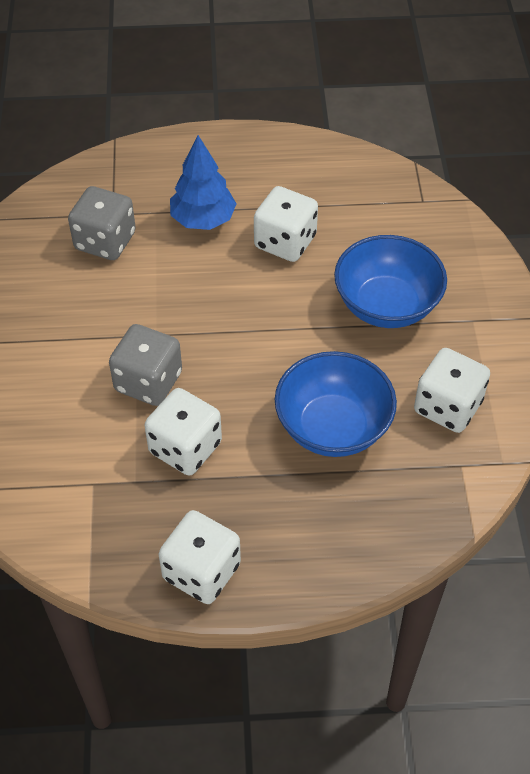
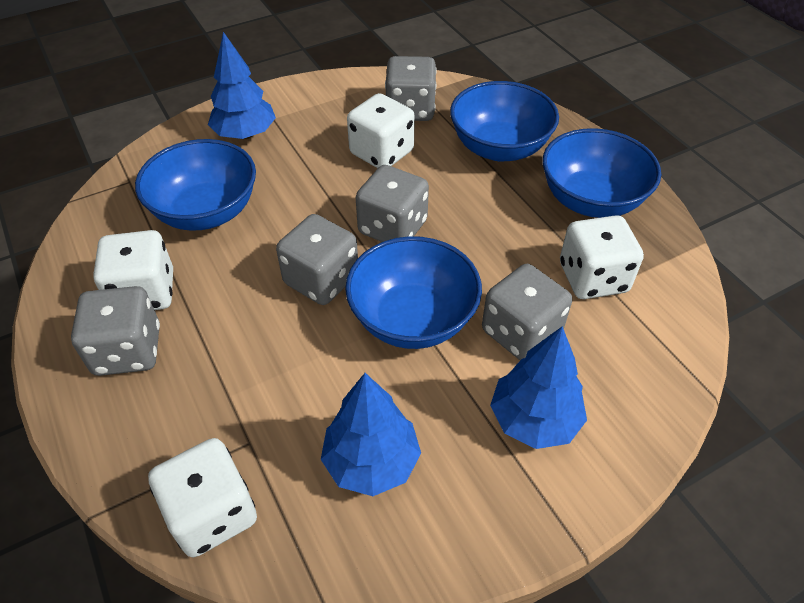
blue bowl: [275,351,397,457] [334,235,447,328] = 2 -> [135,139,256,231] [345,236,482,349] [450,81,559,162] [542,128,661,218] = 4
blue tree: [170,135,237,230] = 1 -> [208,32,276,139] [321,373,421,496] [490,326,587,449] = 3
grey dice: [68,186,136,260] [109,324,182,406] = 2 -> [71,286,160,376] [276,214,358,305] [356,165,429,242] [385,56,437,121] [482,264,572,360] = 5

